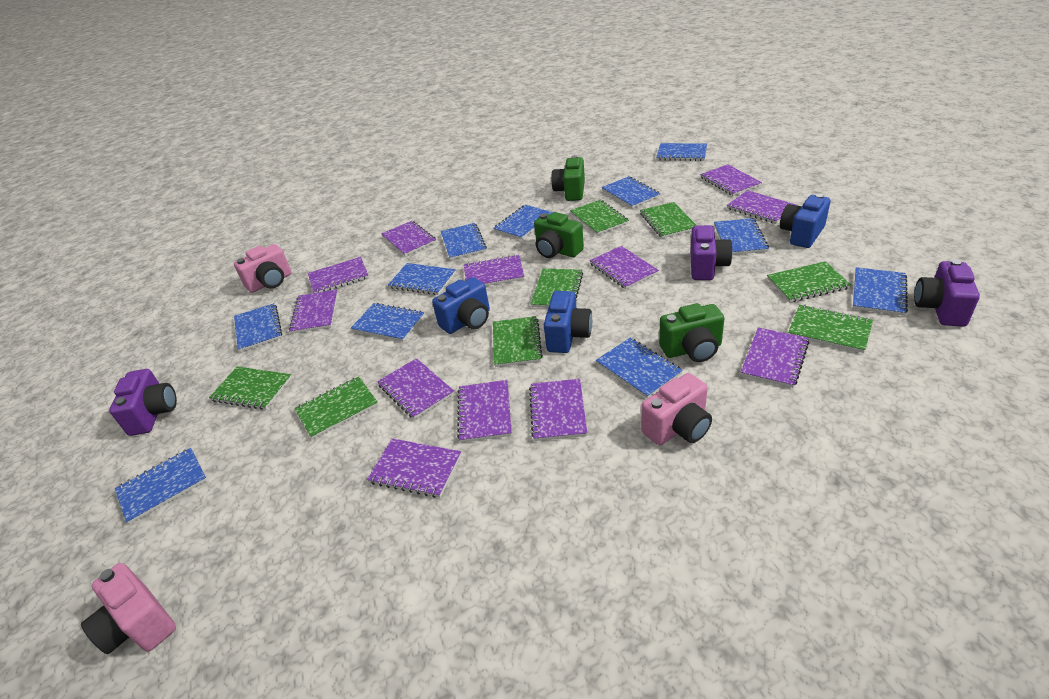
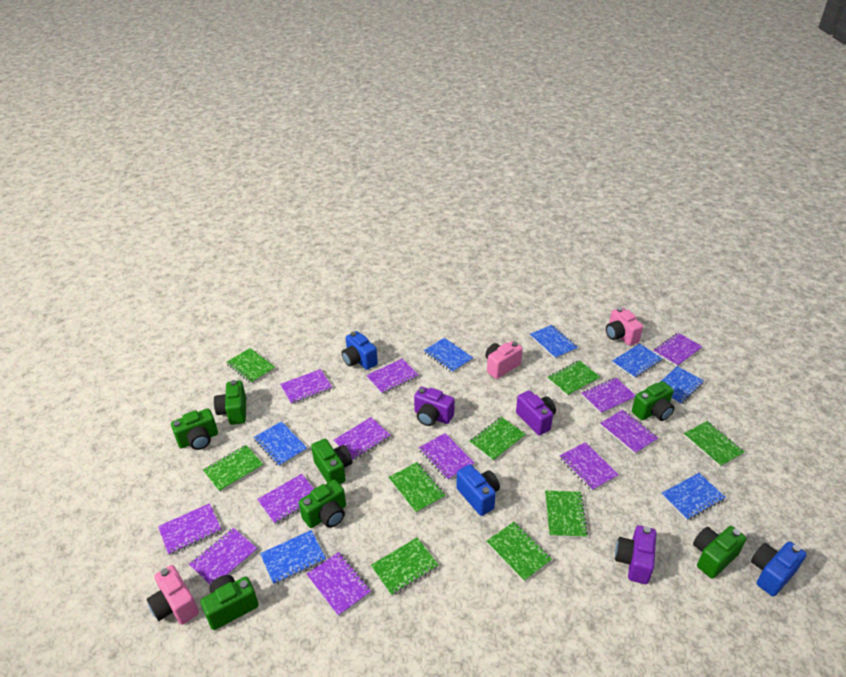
blue notebook: [115,448,207,524] [234,303,282,352] [351,303,425,342] [388,263,456,295] [441,223,487,260] [493,205,553,240] [596,338,683,399] [602,176,660,208] [656,143,707,161] [714,218,769,255] [853,267,908,316] = 11 -> [254,421,307,467] [260,530,326,585] [424,338,473,373] [530,325,578,359] [612,344,663,379] [660,366,704,405] [661,473,726,521] = 7
green camera: [534,212,584,258] [551,155,585,201] [659,303,724,362] = 3 -> [171,409,218,450] [201,575,259,630] [214,380,246,425] [299,479,346,528] [311,439,352,484] [632,381,674,421] [693,526,746,579] = 7
green notebook: [209,367,292,410] [294,376,378,439] [493,316,543,367] [531,269,583,308] [570,199,629,235] [640,202,697,238] [767,261,851,303] [788,305,873,353] = 8 -> [203,445,263,492] [227,348,275,384] [371,538,439,596] [389,462,446,513] [469,417,526,461] [486,522,552,582] [545,491,588,538] [547,360,600,396] [684,421,744,467] = 9

